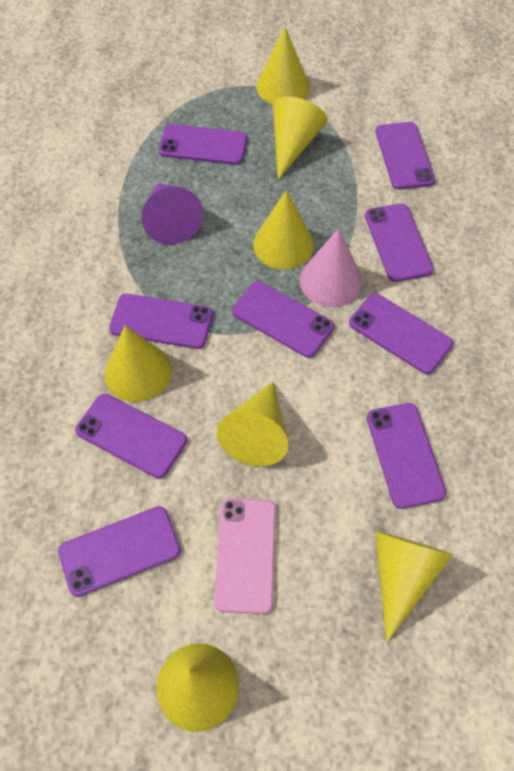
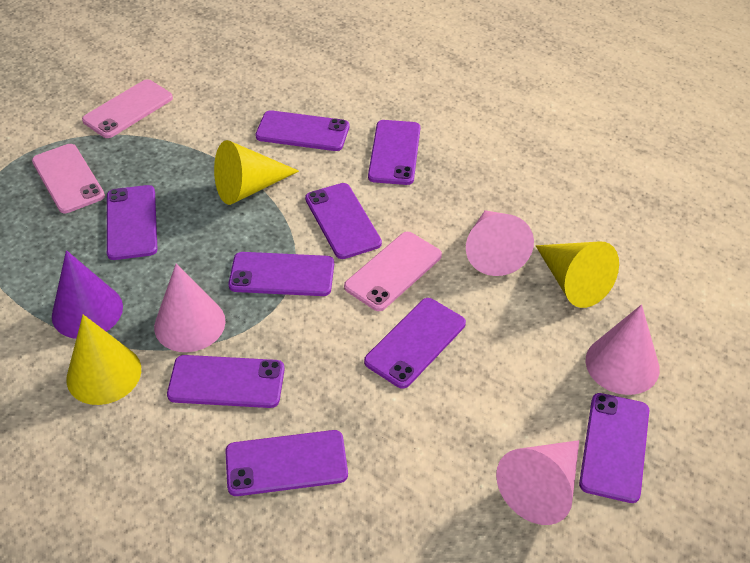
pink cone: [300,228,363,307] = 1 -> [154,263,226,352] [466,210,534,276] [496,440,579,525] [585,304,660,395] = 4
pink phone: [214,498,276,614] = 1 -> [32,144,105,213] [82,79,173,138] [344,232,442,311] = 3
yellow cone: [104,325,172,402] [156,643,239,732] [217,381,289,466] [253,190,314,270] [256,27,310,104] [273,96,328,180] [375,531,453,642] = 7 -> [66,314,141,405] [214,140,299,205] [536,242,619,308] = 3

